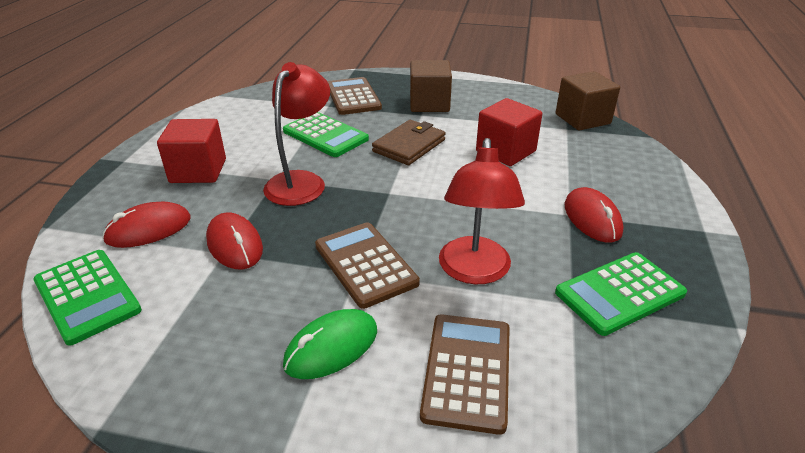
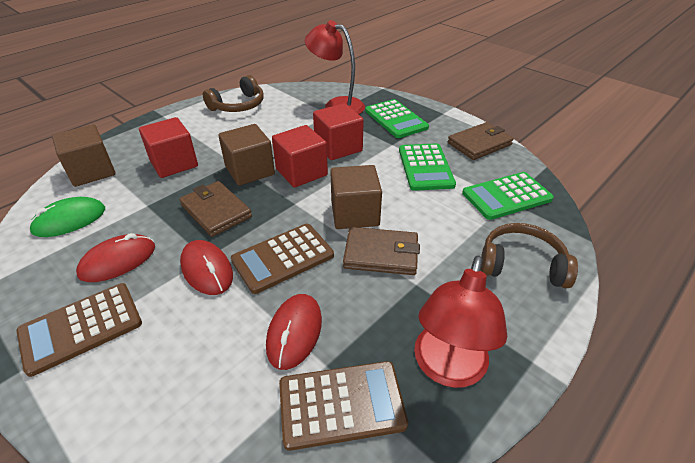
brown cube: [410,60,452,112] [556,71,620,131] = 2 -> [52,124,116,187] [218,124,275,186] [330,165,382,229] = 3
brown headphones: none = 0 -> [203,75,264,112] [481,223,578,289] = 2
brown wallet: [372,120,446,165] = 1 -> [179,181,252,237] [343,227,420,275] [448,122,514,160] = 3
red cube: [157,119,226,183] [476,98,542,166] = 2 -> [139,117,198,178] [272,125,328,187] [313,103,364,160] = 3

